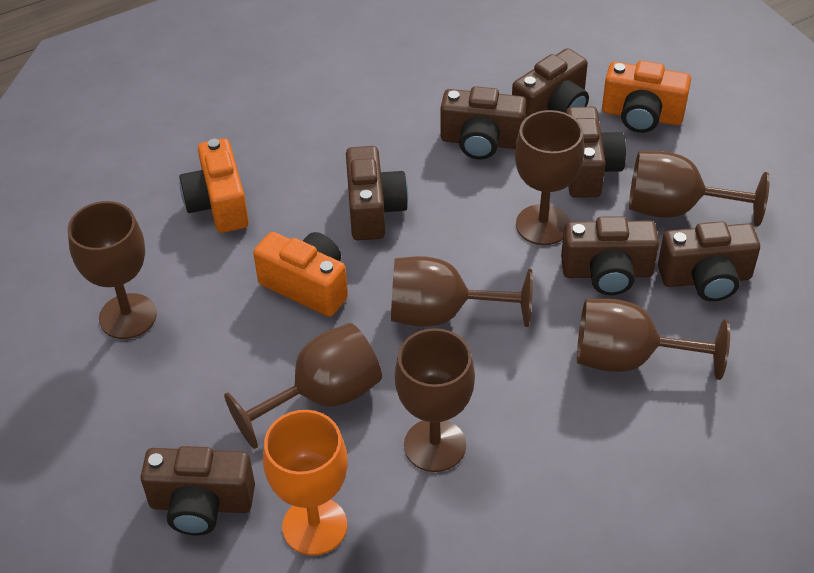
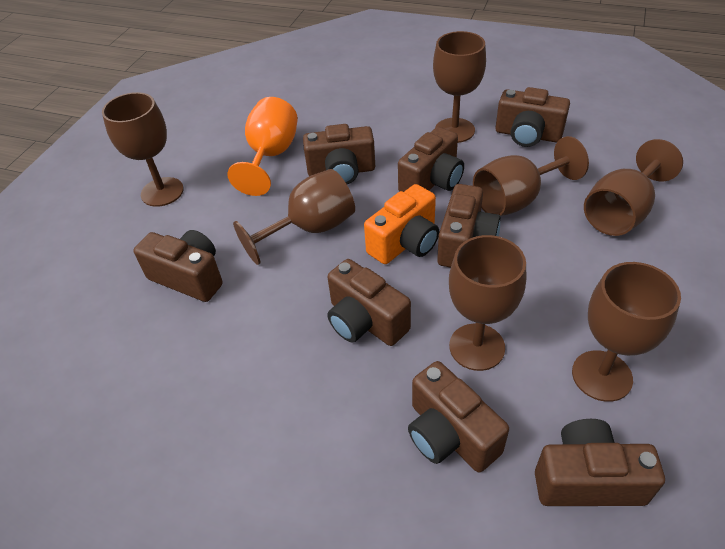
brown camera: [141,446,255,535] [346,146,408,240] [441,86,527,159] [512,48,589,117] [561,216,659,295] [566,107,626,198] [658,221,760,301] = 7 -> [133,230,223,302] [303,124,375,184] [327,259,411,346] [398,127,464,192] [408,361,509,473] [437,184,500,268] [495,87,570,147] [535,419,665,506] = 8
orange camera: [179,138,249,233] [253,232,348,317] [602,60,691,133] = 3 -> [364,184,439,264] = 1

